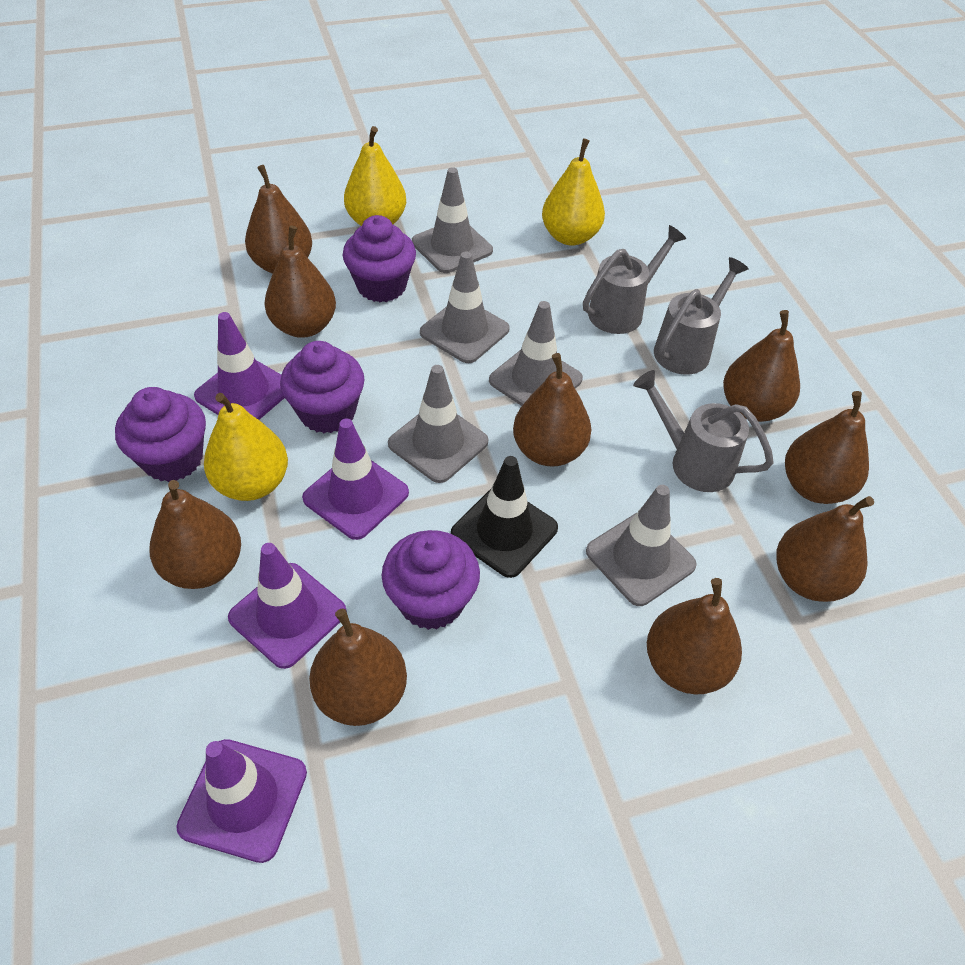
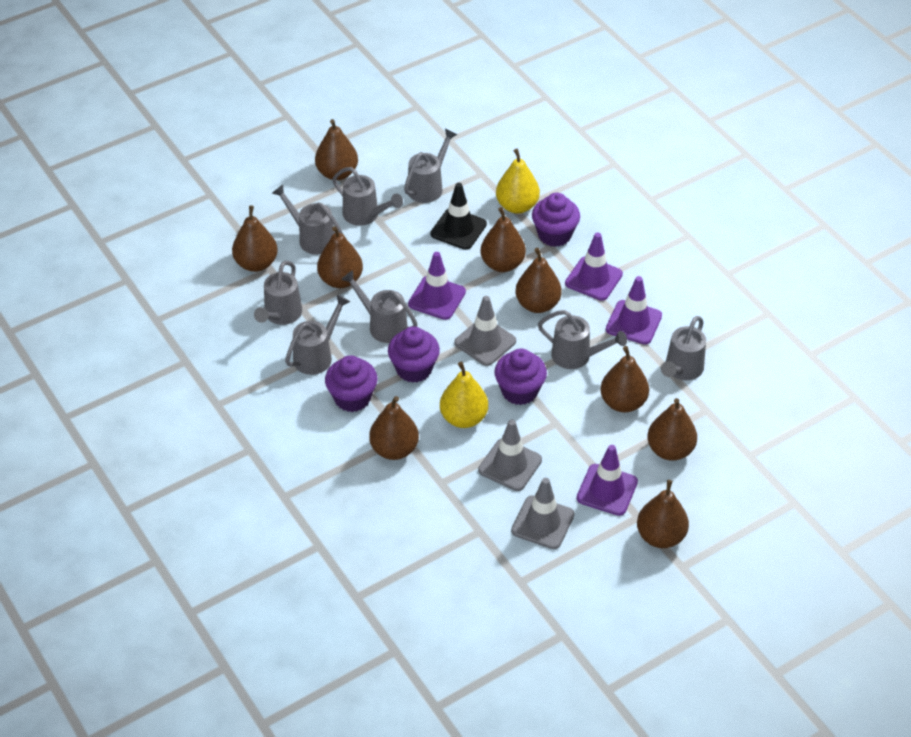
grey traffic cone: [388,365,488,483] [412,167,493,273] [420,252,510,363] [489,301,583,406] [586,485,697,606] = 5 -> [454,296,516,366] [478,420,542,491] [511,478,574,549] = 3
grey watering can: [583,225,686,334] [633,370,774,492] [654,257,749,375] = 3 -> [254,261,302,325] [272,185,343,255] [285,295,350,375] [332,167,403,226] [341,270,417,343] [404,129,457,203] [538,310,627,369] [661,316,706,380] = 8
yellow pear: [204,393,288,501] [344,126,406,226] [542,138,605,246] = 3 -> [440,362,488,428] [496,149,540,214] = 2

